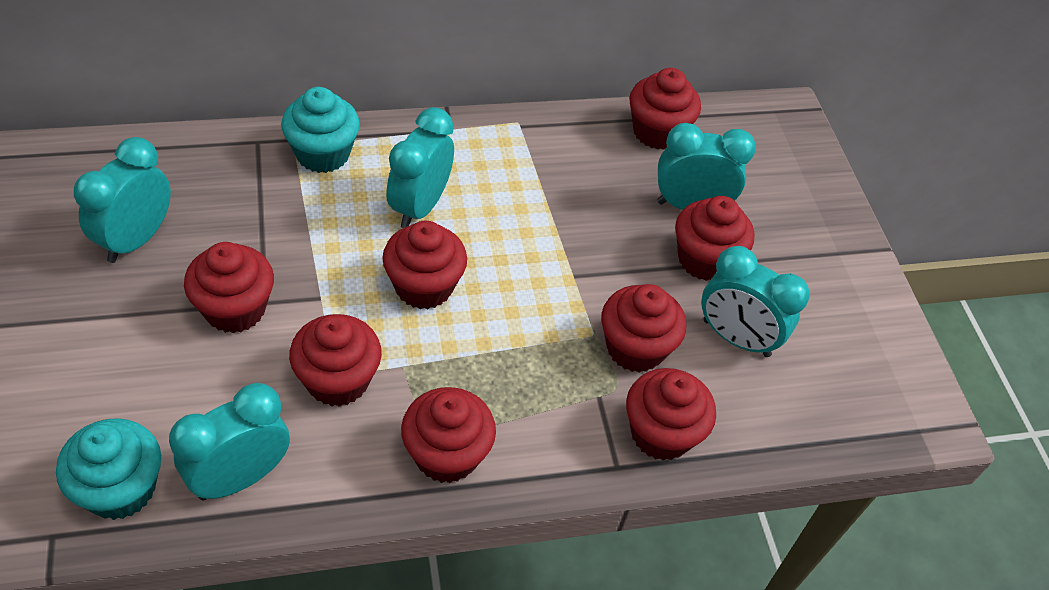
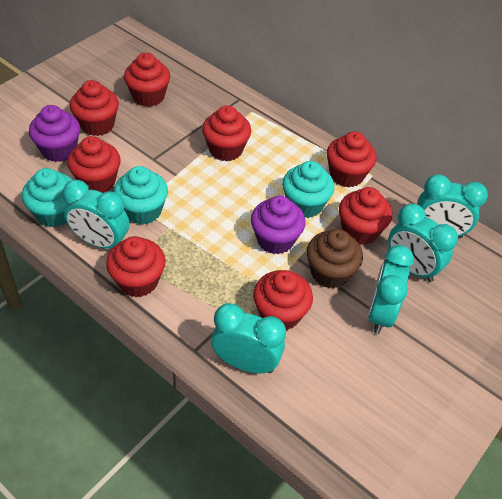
brown cupcake: none = 0 -> [306,229,363,288] = 1
purple cupcake: none = 0 -> [29,105,80,162] [251,196,306,254] = 2
turquoise cupcake: [56,418,161,520] [281,87,360,173] = 2 -> [22,168,73,227] [114,166,168,225] [282,161,334,218] = 3

